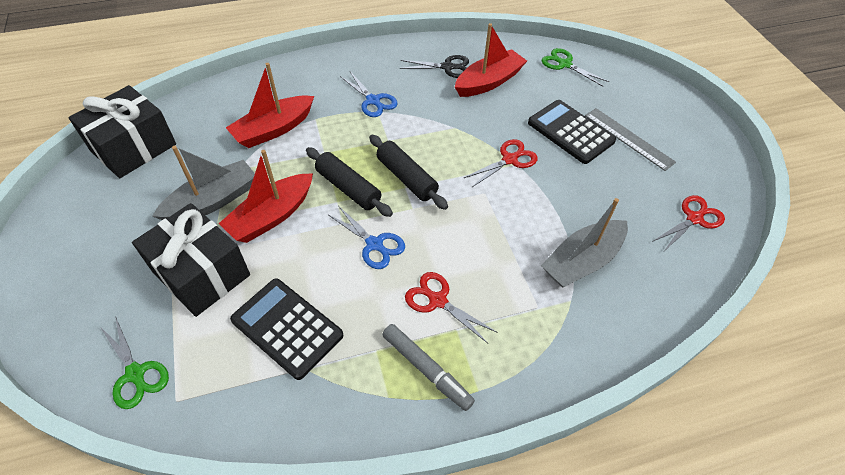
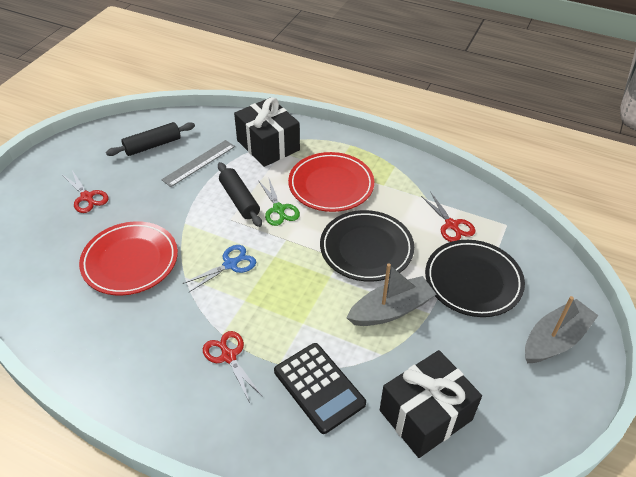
black calculator: [230,278,343,380] [528,100,616,164] = 2 -> [274,343,366,434] = 1
black plate: none = 0 -> [320,210,414,282] [425,240,525,317] = 2
black scissors: [400,55,469,78] = 1 -> none = 0
blue scissors: [327,206,405,269] [340,72,397,117] = 2 -> [182,245,256,292] = 1
green scissors: [100,316,169,409] [541,48,609,87] = 2 -> [258,177,300,226] = 1
grey marker: [382,324,475,411] = 1 -> none = 0
red boat: [218,150,313,243] [226,63,314,148] [455,23,527,97] = 3 -> none = 0
red plate: none = 0 -> [79,221,178,296] [288,152,374,212] = 2

